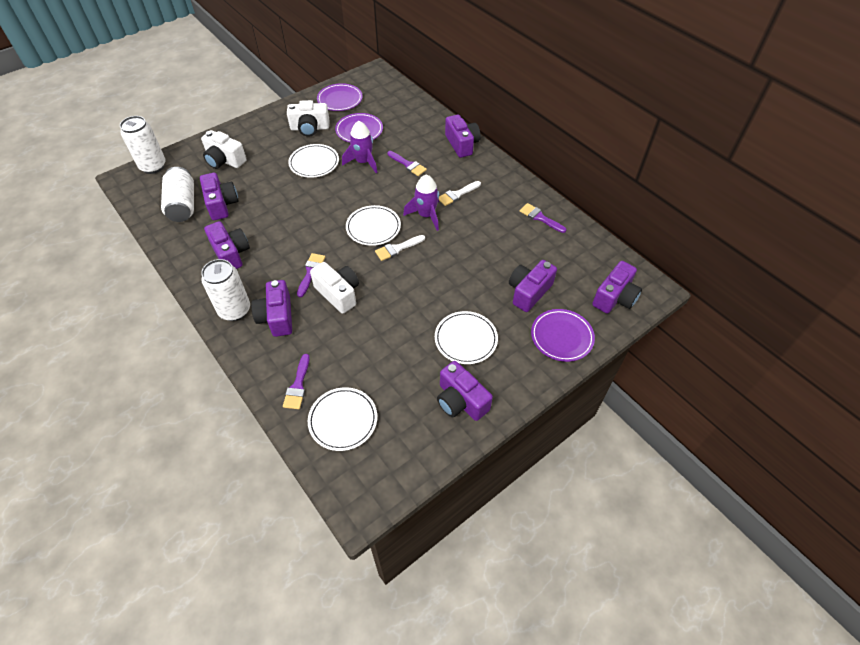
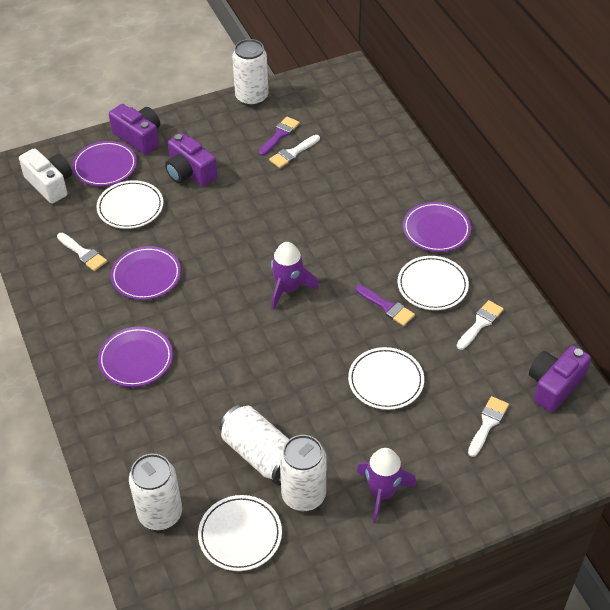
purple brush: [283,354,310,409] [297,253,325,297] [387,151,427,176] [520,203,566,233] = 4 -> [259,117,300,156] [356,285,415,326] = 2
purple camera: [200,173,239,220] [204,221,250,269] [251,280,292,337] [437,361,493,421] [445,114,481,158] [509,260,557,312] [592,261,642,313] = 7 -> [109,104,160,155] [165,133,217,186] [529,346,591,412] = 3
purple plate: [317,83,363,111] [335,113,383,142] [531,309,595,362] = 3 -> [72,141,137,186] [98,327,173,387] [110,246,181,300] [403,202,471,252] = 4
white brush: [375,235,425,261] [439,181,481,206] = 2 -> [57,233,107,271] [269,135,320,168] [457,300,504,350] [468,396,509,457] = 4
white camera: [201,130,247,169] [287,100,330,137] [310,262,359,314] = 3 -> [19,148,72,204] = 1
white can: [120,116,166,174] [161,167,194,222] [201,259,250,321] = 3 -> [129,454,182,530] [219,405,289,482] [232,39,268,106] [280,435,326,511] = 4

